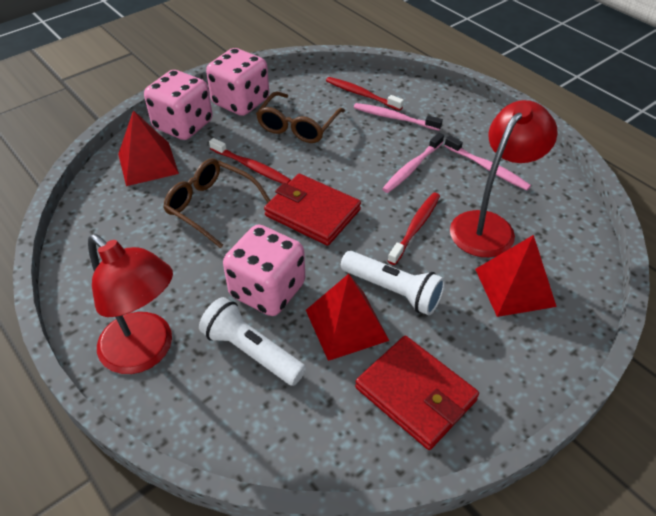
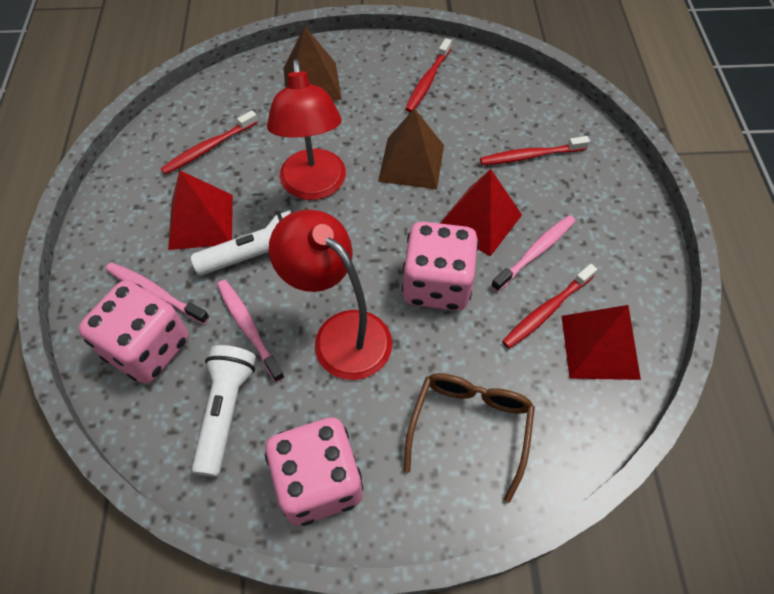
brown glasses: [163,158,271,248] [256,91,345,143] = 2 -> [404,373,535,503] = 1
brown pyramid: none = 0 -> [283,26,342,101] [378,108,444,189] = 2
red toothbrush: [209,138,291,184] [326,77,404,111] [388,192,440,265] = 3 -> [161,110,258,175] [405,38,452,113] [480,136,590,165] [502,264,597,349] = 4
red wallet: [264,174,361,246] [355,336,479,450] = 2 -> none = 0

